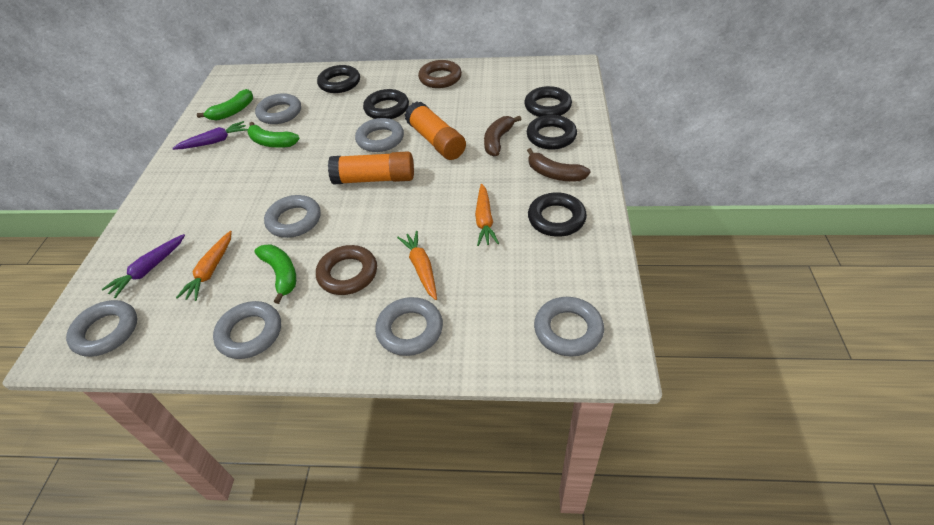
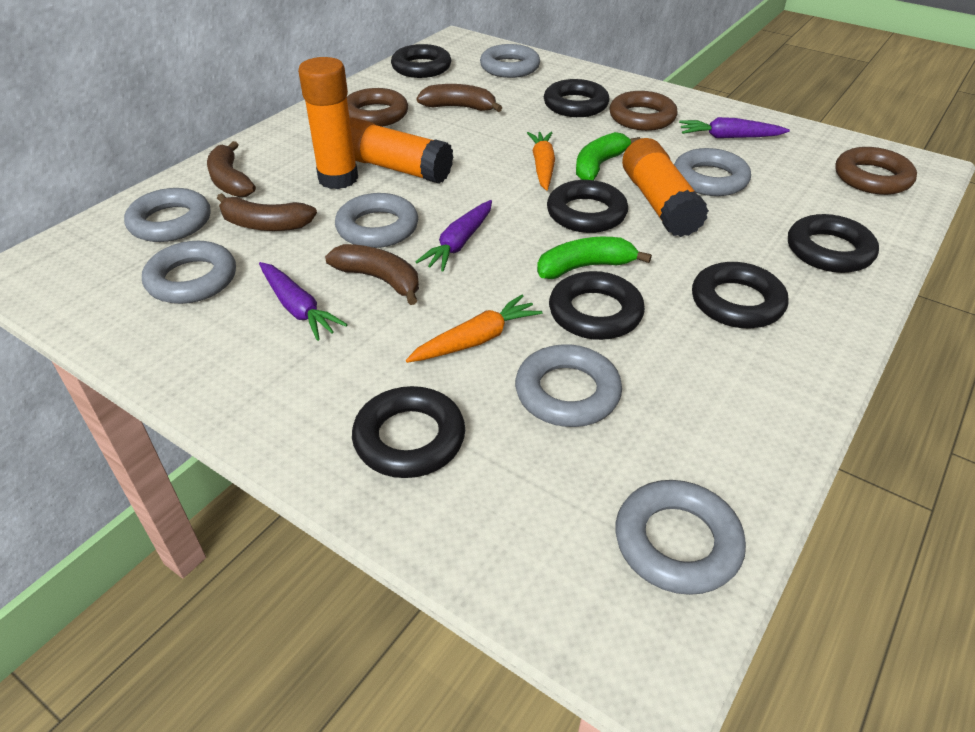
black ring: [317,65,360,93] [363,89,409,119] [524,86,572,117] [527,115,577,150] [528,192,587,237] = 5 -> [352,386,465,478] [391,44,451,78] [544,79,609,117] [547,180,628,233] [549,271,645,340] [692,262,788,328] [788,214,879,273] = 7
brown banana: [484,116,521,156] [527,148,590,182] = 2 -> [207,141,256,197] [217,193,317,231] [325,244,419,305] [416,84,502,112] = 4
brown ring: [316,245,377,295] [418,60,462,88] = 2 -> [347,88,408,127] [609,91,678,131] [835,147,917,195] = 3
green banana: [197,89,253,120] [248,122,300,148] [255,244,296,304] = 3 -> [537,237,652,279] [576,132,641,180] = 2
orange carrot: [176,231,232,301] [397,231,437,300] [475,184,499,246] = 3 -> [406,295,543,363] [527,132,555,190] = 2
orange glue stick: [328,151,414,185] [405,102,466,160] = 2 -> [298,57,358,189] [350,118,453,184] [622,138,709,237] = 3
purple carrot: [102,234,185,298] [172,121,248,150] = 2 -> [259,262,348,341] [415,200,492,272] [679,117,790,138] = 3

